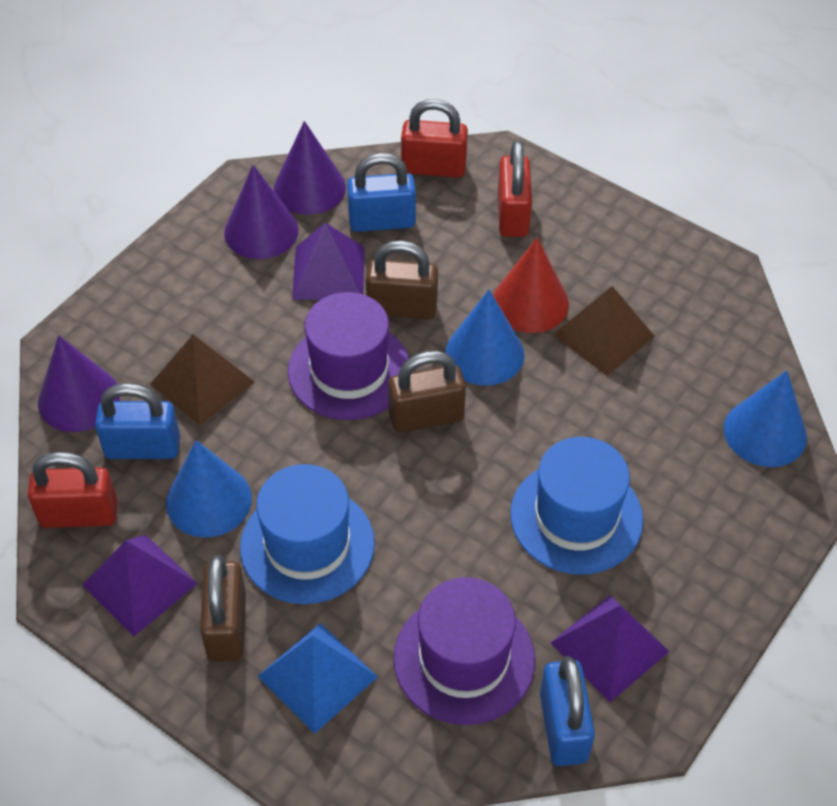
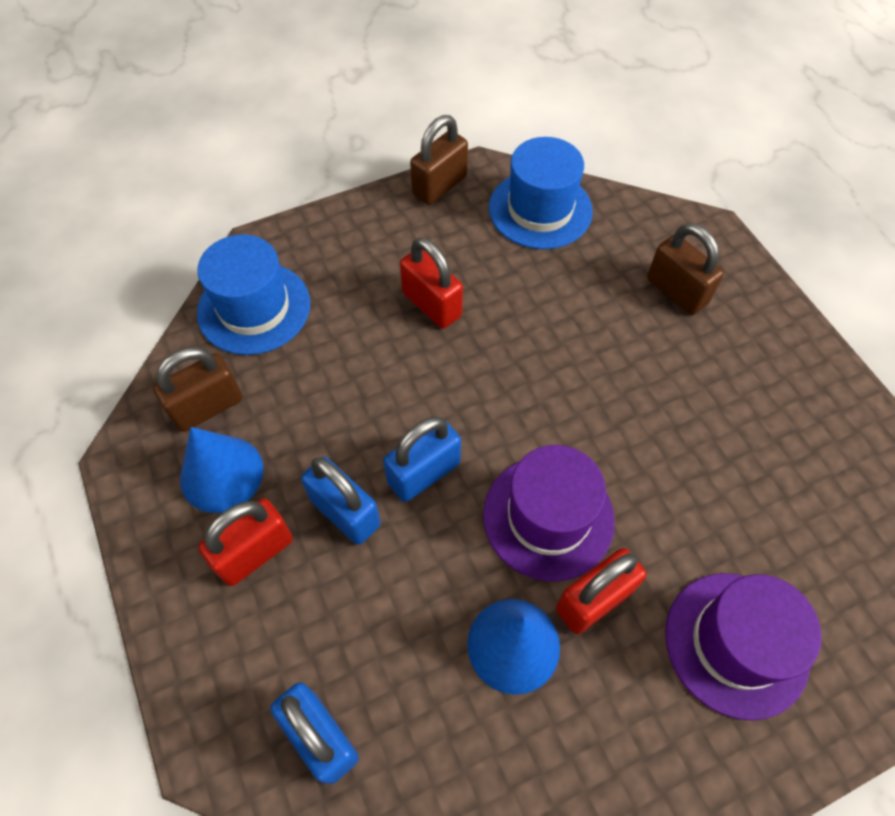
blue cone: [166,440,252,538] [445,290,524,386] [724,370,807,467] = 3 -> [180,427,263,513] [467,599,560,695] = 2
blue pyramid: [257,622,378,734] = 1 -> none = 0
brown pyramid: [151,334,255,426] [553,286,655,376] = 2 -> none = 0
purple cone: [38,335,120,432] [224,165,299,259] [274,121,346,215] = 3 -> none = 0
purple pyramid: [82,535,198,636] [292,223,365,300] [551,595,670,702] = 3 -> none = 0
red cone: [493,237,569,333] = 1 -> none = 0

